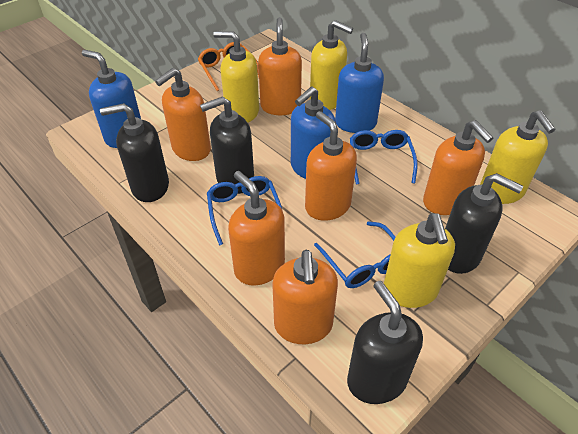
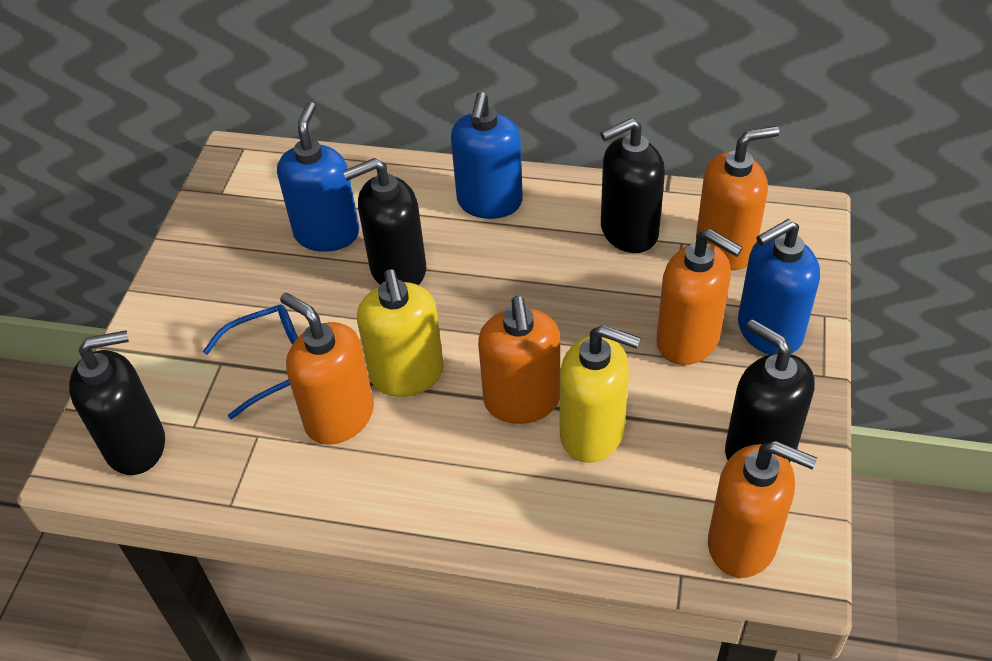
blue glasses: [207,176,282,246] [314,221,396,288] [350,130,418,185] = 3 -> [203,304,298,419] = 1
orange glasses: [198,42,259,91] = 1 -> none = 0
orange soap dispenser: [155,68,211,161] [228,171,285,285] [258,17,302,115] [272,250,338,344] [305,111,357,221] [423,120,493,215] = 6 -> [280,293,374,444] [478,296,560,424] [656,229,743,365] [696,126,779,270] [708,441,817,578] = 5
yellow soap dispenser: [213,31,259,123] [310,20,353,110] [384,213,455,308] [480,110,556,204] = 4 -> [357,269,444,397] [560,325,641,463] = 2

